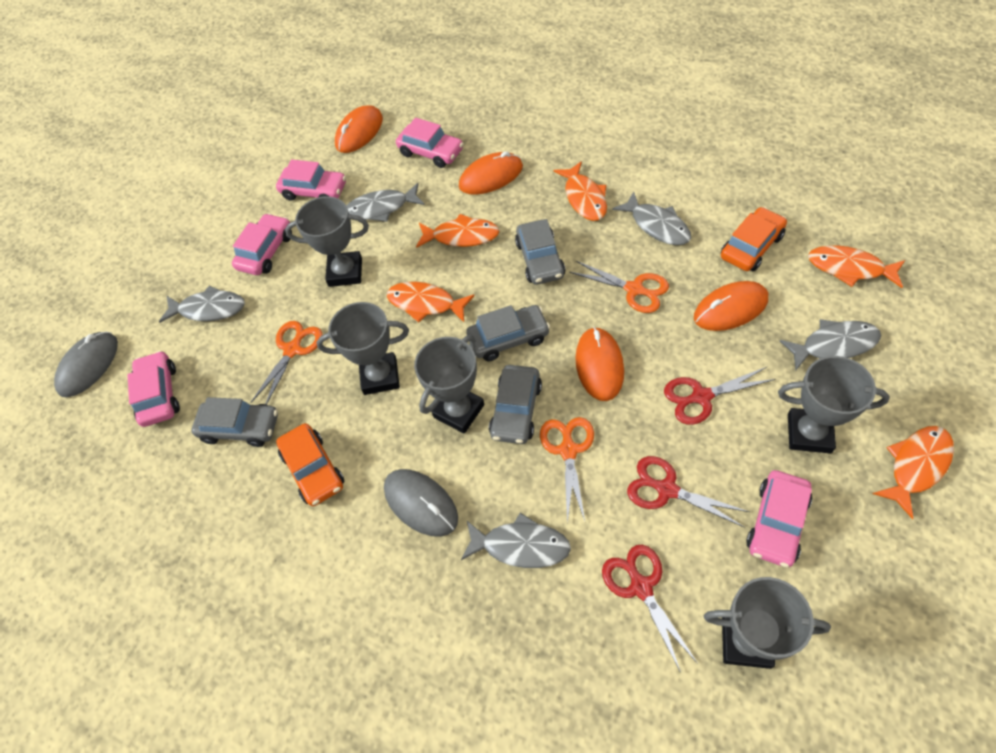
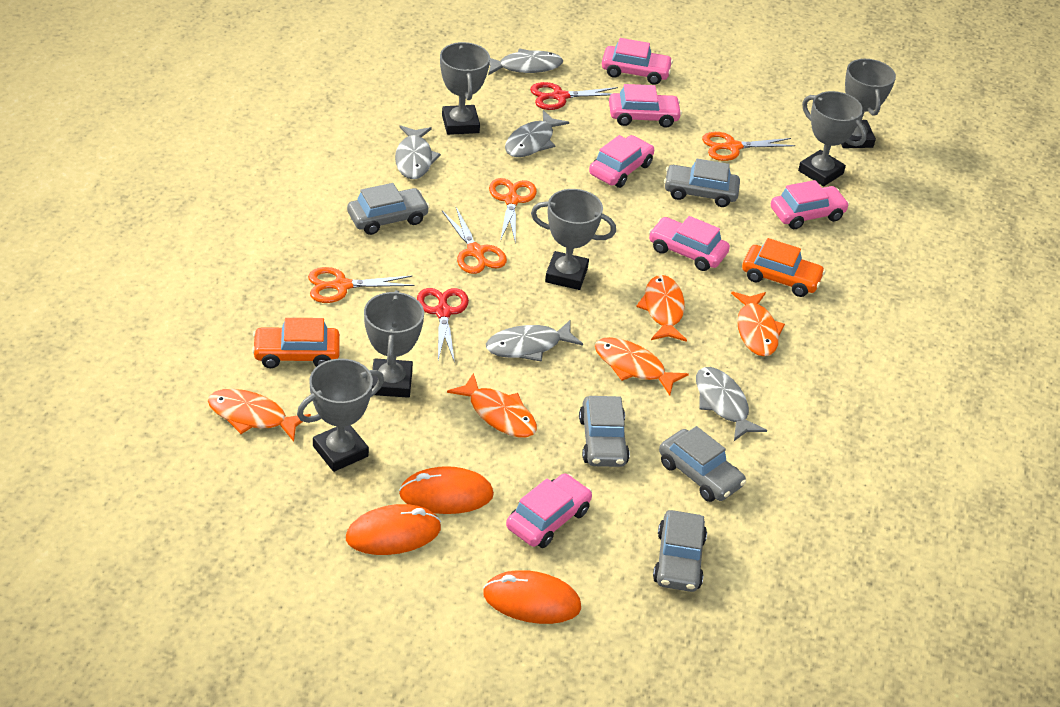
grey car: [191,397,278,447] [466,305,550,361] [489,365,542,444] [515,219,565,285] = 4 -> [347,183,430,235] [579,396,630,467] [653,510,707,592] [659,426,746,502] [664,159,740,207] = 5
grey mouse: [54,332,118,398] [384,469,458,537] = 2 -> none = 0
grey trophy: [285,196,369,287] [317,302,409,395] [414,335,484,434] [704,577,831,669] [778,356,890,453] = 5 -> [297,359,384,472] [364,290,424,398] [440,42,490,135] [531,189,616,290] [798,91,867,186] [841,59,896,148] = 6
orange mouse: [335,105,383,153] [459,151,523,195] [575,327,624,401] [694,281,768,331] = 4 -> [346,504,441,555] [399,466,494,514] [483,570,581,624] = 3
orange scissors: [250,321,323,405] [540,417,594,522] [569,261,669,313] = 3 -> [308,267,415,303] [442,207,507,274] [489,178,537,243] [702,132,796,161] = 4
pink car: [127,351,180,427] [232,213,292,275] [276,160,346,201] [396,118,463,168] [746,470,812,568] = 5 -> [506,473,592,548] [589,135,654,188] [602,38,673,85] [609,84,682,128] [649,216,730,271] [771,180,849,229] = 6
red scissors: [602,545,698,673] [627,456,749,528] [664,367,775,425] = 3 -> [417,288,469,363] [530,82,618,110] = 2

